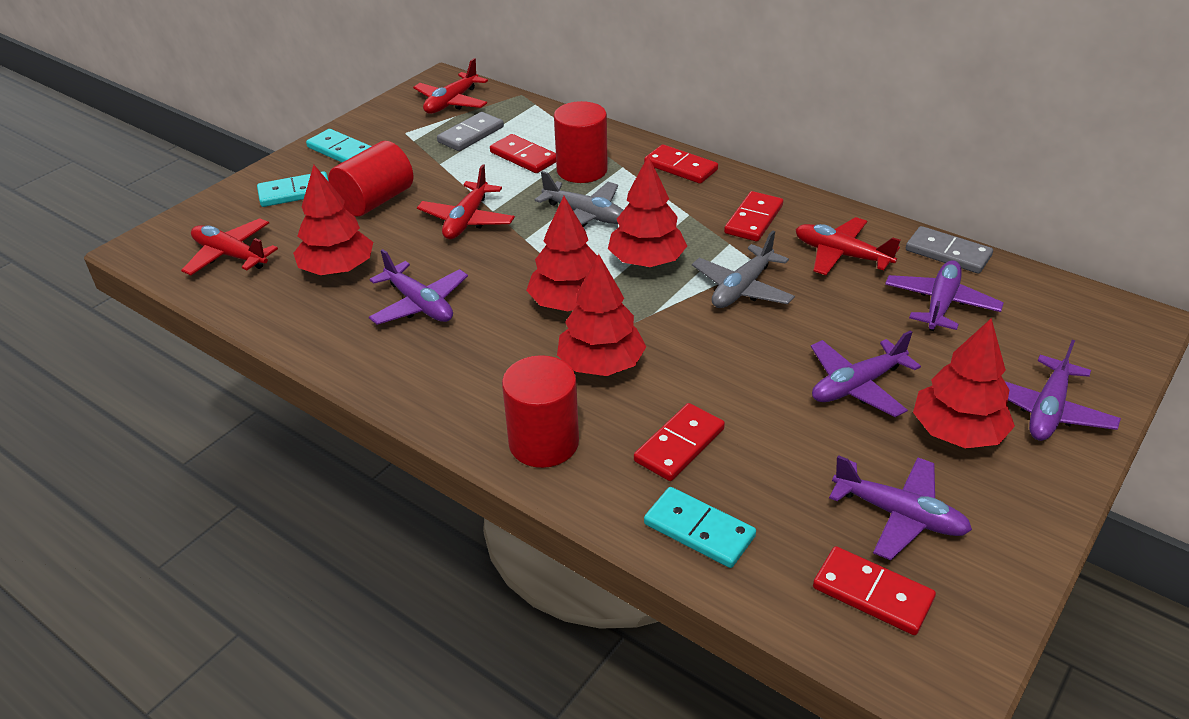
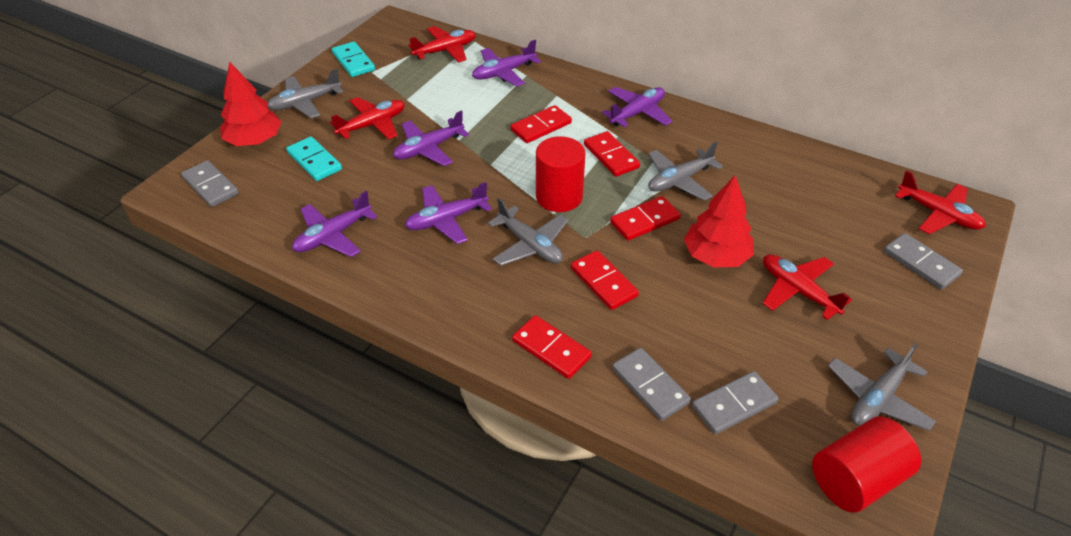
grey domino: [437,112,504,151] [906,226,993,274] = 2 -> [181,160,239,207] [612,348,691,421] [692,371,779,434] [884,233,963,290] = 4
grey plane: [535,171,623,227] [692,231,795,308] = 2 -> [268,69,343,118] [488,198,569,266] [648,142,723,201] [828,343,936,431] = 4
red cylinder: [328,141,413,217] [502,355,579,468] [554,101,608,183] = 3 -> [536,136,585,212] [812,416,921,513] = 2
red tree: [293,165,373,275] [526,196,597,311] [557,254,646,376] [608,156,687,267] [913,318,1015,448] = 5 -> [220,62,282,146] [684,176,754,268] = 2
turquoise domino: [257,171,328,207] [306,129,371,163] [644,487,756,568] = 3 -> [286,137,342,181] [332,41,375,77] = 2

